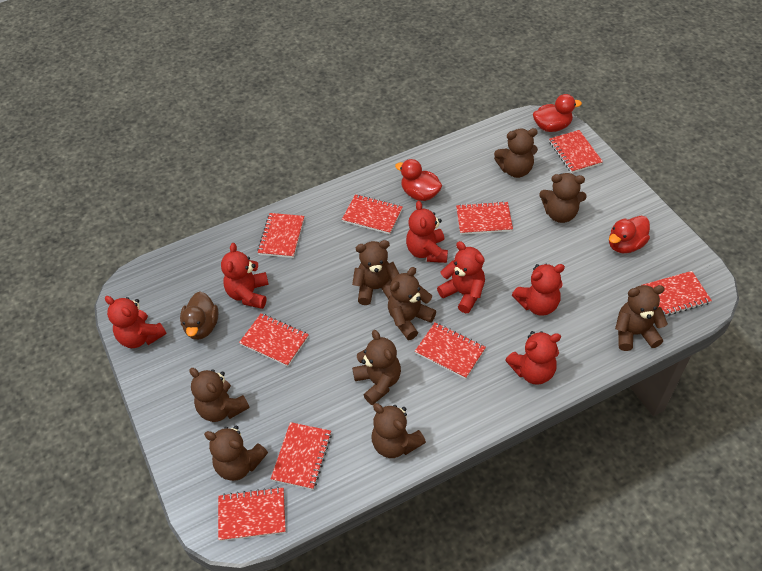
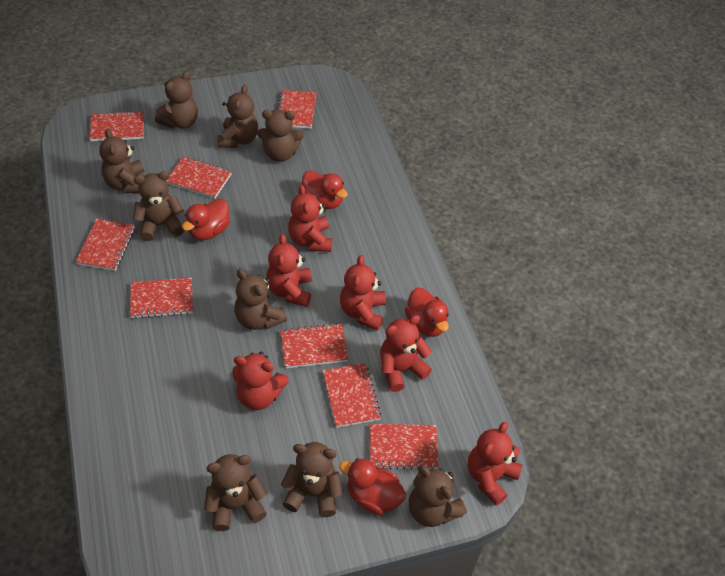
brown duck: [180,292,218,340] = 1 -> none = 0
red duck: [395,159,442,201] [533,94,582,132] [609,215,650,253] = 3 -> [182,198,230,240] [302,170,348,209] [339,458,406,515] [405,288,449,337] = 4
red notebook: [218,487,286,541] [239,313,309,366] [257,213,304,258] [271,422,332,490] [342,194,403,234] [415,322,486,379] [456,201,513,235] [549,130,603,173] [643,271,712,316] = 9 -> [76,219,135,271] [89,111,144,141] [130,278,193,319] [166,156,232,199] [278,90,317,129] [281,323,348,368] [323,363,381,428] [370,424,439,470] = 8

